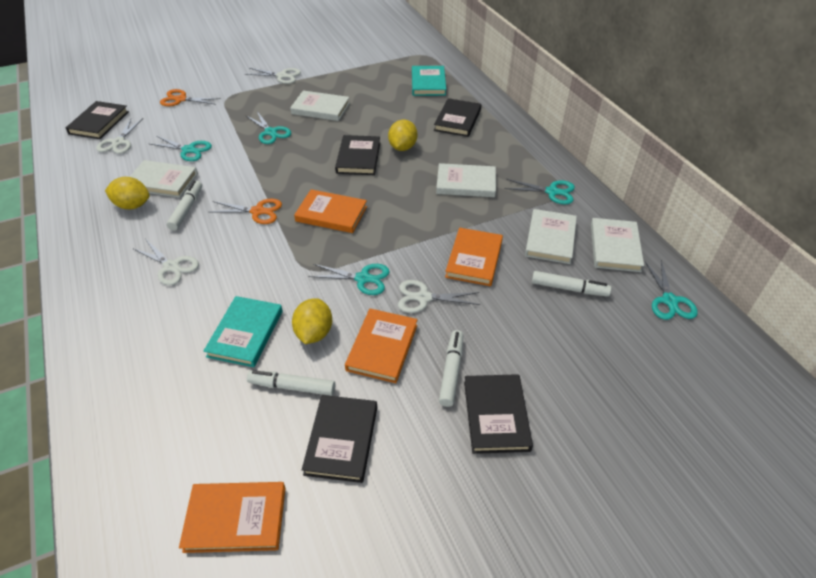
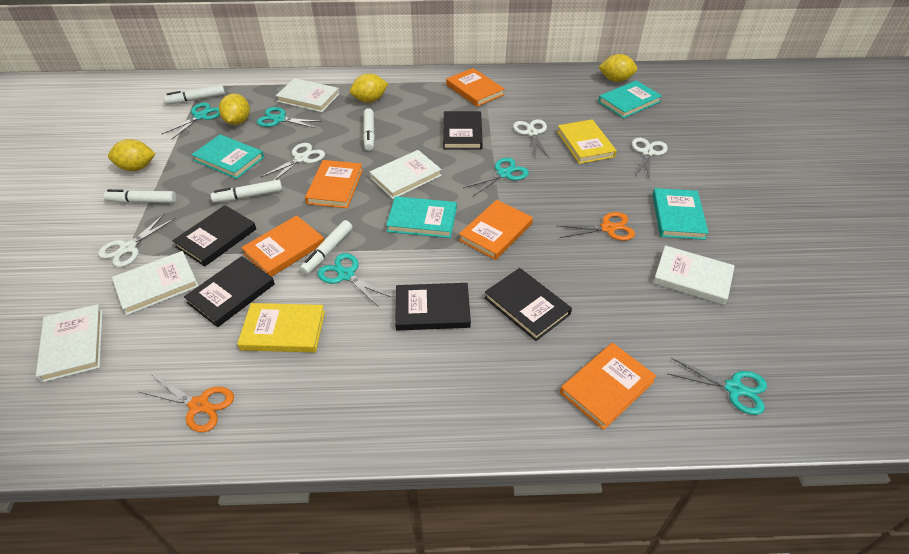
orange book: [179,482,286,553] [294,189,367,233] [345,309,417,383] [445,228,503,286] = 4 -> [241,215,324,277] [305,160,363,208] [446,68,505,107] [459,200,533,260] [560,343,657,430] = 5
turquoise book: [204,296,283,367] [412,66,446,96] = 2 -> [191,134,264,179] [386,196,457,238] [598,80,662,119] [653,188,709,240] = 4
white marker: [167,181,202,231] [247,370,335,396] [439,330,463,407] [532,271,611,297] = 4 -> [104,189,176,203] [164,85,225,105] [210,180,282,203] [300,220,353,275] [363,108,375,151] = 5
yellow book: none = 0 -> [237,303,325,352] [557,119,617,164] = 2
yellow lemon: [105,177,150,209] [292,298,332,344] [388,120,417,151] = 3 -> [108,139,156,171] [219,94,250,125] [350,73,388,103] [599,54,637,82] = 4

